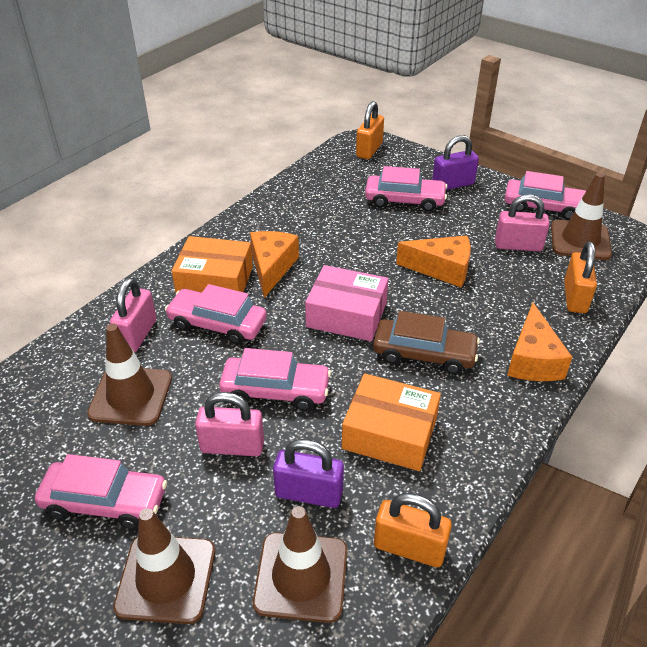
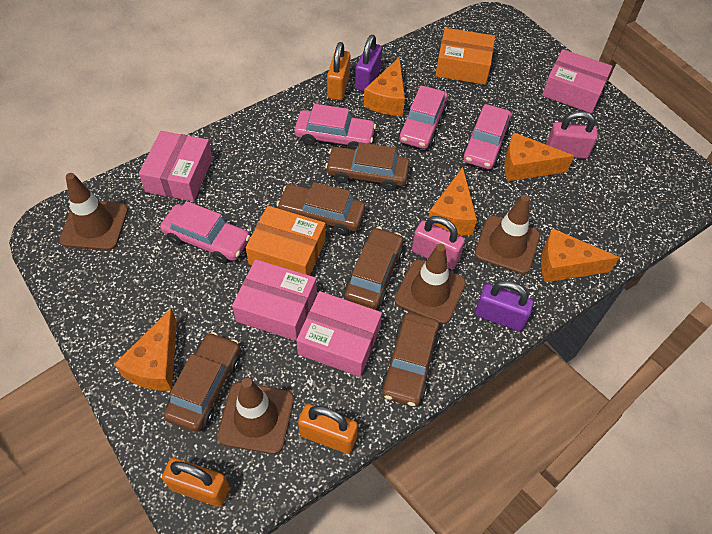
brown car: [373,311,480,374] = 1 -> [164,332,240,432] [276,182,365,235] [325,142,410,191] [345,227,403,310] [381,313,440,407] = 5
orange cheese: [250,231,299,298] [396,235,471,287] [507,303,572,381] = 3 -> [114,308,177,391] [363,57,405,116] [429,167,477,235] [504,133,574,181] [541,228,620,282] = 5
pink box: [305,265,388,341] = 1 -> [139,131,213,202] [232,259,317,341] [296,291,382,377] [542,49,612,113] = 4
pink car: [35,454,167,529] [165,284,267,345] [219,348,331,411] [365,166,448,212] [505,171,586,220] = 5 -> [160,201,250,263] [295,104,376,150] [399,86,448,149] [462,104,511,169] = 4
pink padlock: [110,278,157,353] [195,392,264,456] [495,194,550,252] = 3 -> [412,216,465,269] [546,111,598,159] = 2

